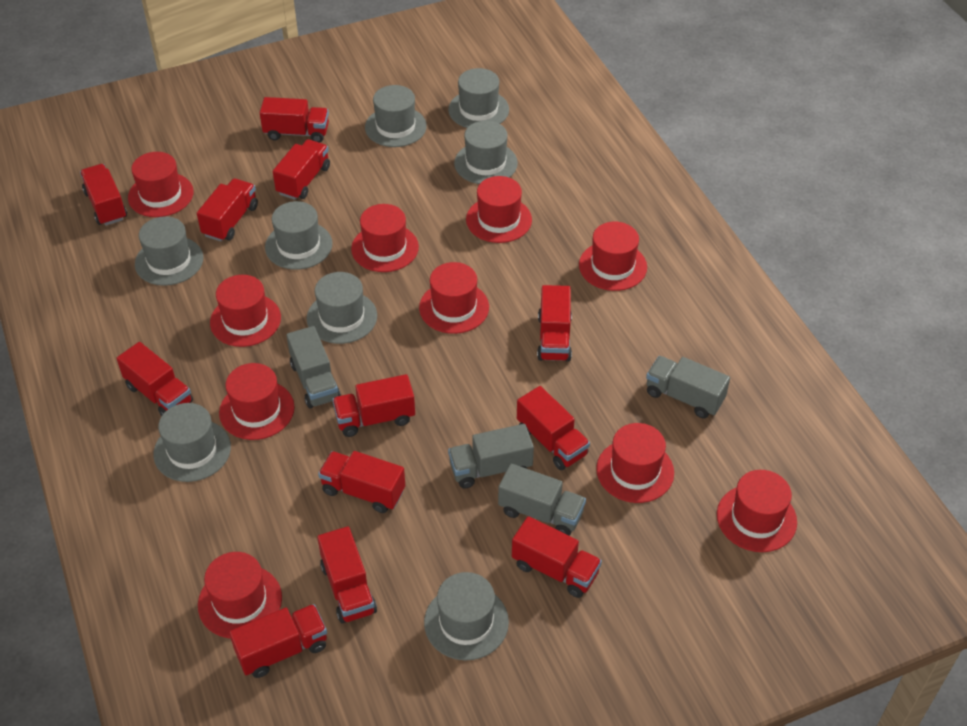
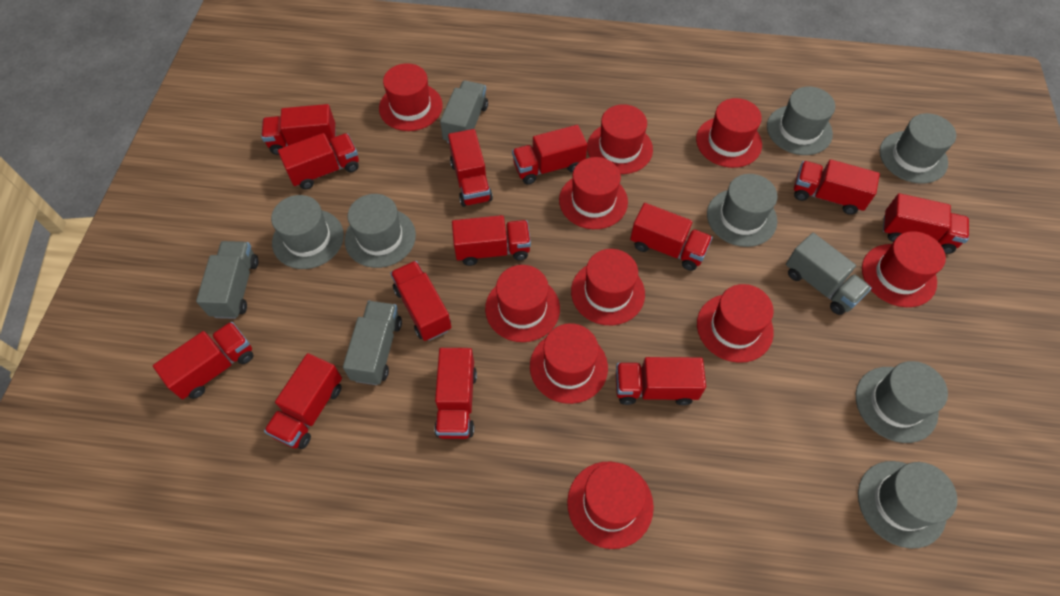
grey hat: [135,216,203,286] [153,403,231,482] [265,201,332,270] [307,272,377,344] [365,85,427,147] [424,572,509,660] [448,68,509,128] [454,121,518,184] = 8 -> [271,195,344,269] [344,194,416,268] [707,174,778,247] [767,86,835,155] [856,361,948,443] [858,461,957,549] [880,113,956,184] = 7
red truck: [80,164,127,226] [117,342,193,416] [197,178,258,241] [229,604,327,678] [260,97,329,143] [273,139,330,200] [317,526,377,623] [318,451,405,513] [332,374,415,437] [512,516,602,598] [517,386,590,470] [537,285,572,362] = 12 -> [153,322,254,399] [261,104,336,155] [264,353,342,449] [278,133,359,189] [390,261,452,341] [434,348,477,439] [448,129,493,207] [452,215,531,266] [512,125,587,185] [616,357,706,405] [630,203,712,271] [794,159,880,215] [883,193,969,254] = 13

